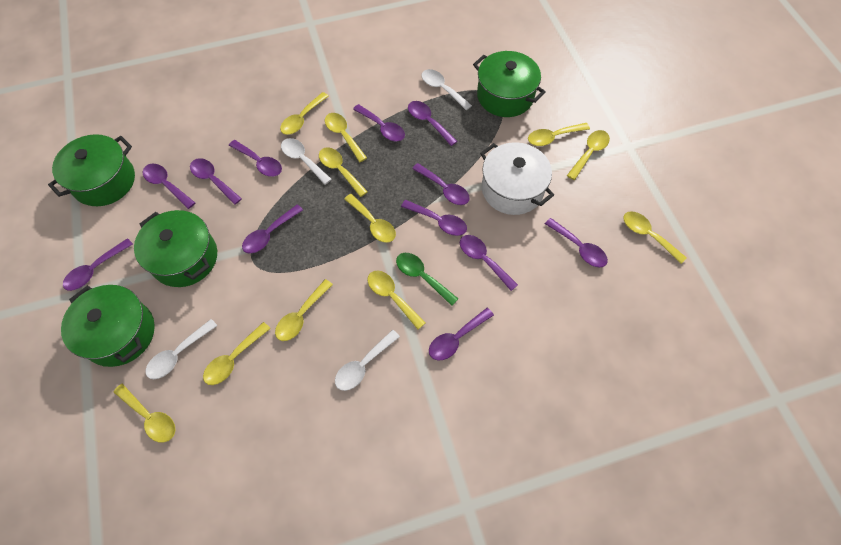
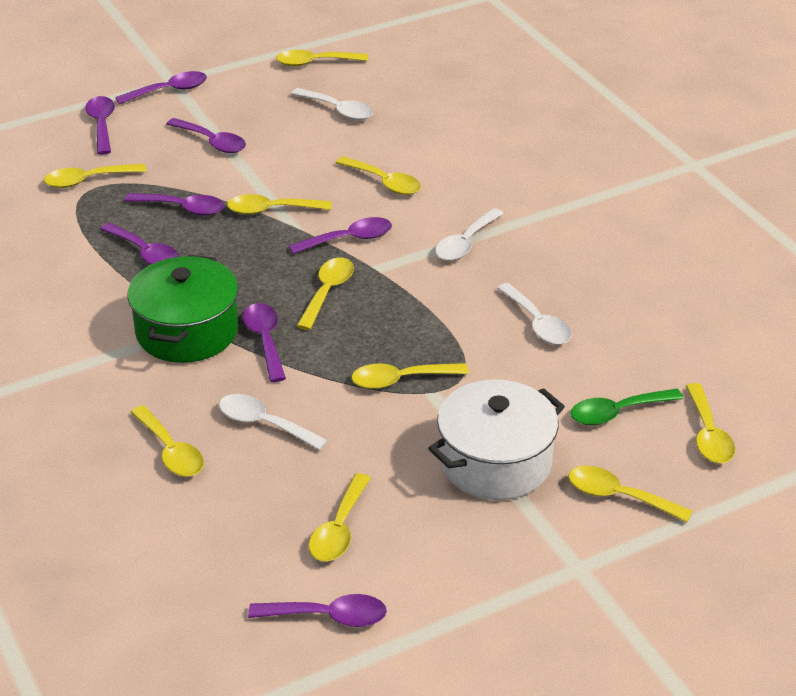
green pot: [48,134,135,206] [61,285,155,367] [134,210,217,287] [473,51,546,117] = 4 -> [127,254,238,363] = 1
purple spoon: [63,238,133,291] [143,164,195,209] [190,158,242,205] [229,140,282,177] [242,205,303,254] [353,104,405,142] [401,200,467,236] [408,101,457,146] [412,163,470,205] [429,308,494,361] [460,235,518,291] [545,218,608,268] = 12 -> [85,96,115,155] [100,222,179,265] [115,71,207,104] [124,193,224,216] [166,118,246,153] [243,303,286,382] [248,594,387,627] [289,217,392,254] = 8
yellow spoon: [114,384,175,443] [203,322,271,385] [275,279,333,341] [280,92,329,135] [319,147,368,197] [325,113,367,162] [344,194,396,243] [368,270,425,329] [528,123,590,146] [567,130,610,180] [623,211,687,264] = 11 -> [44,164,147,188] [130,405,204,477] [227,194,332,215] [276,50,368,66] [297,257,354,330] [309,473,371,561] [336,156,421,195] [351,363,469,389] [568,466,693,522] [686,383,735,463] = 10

